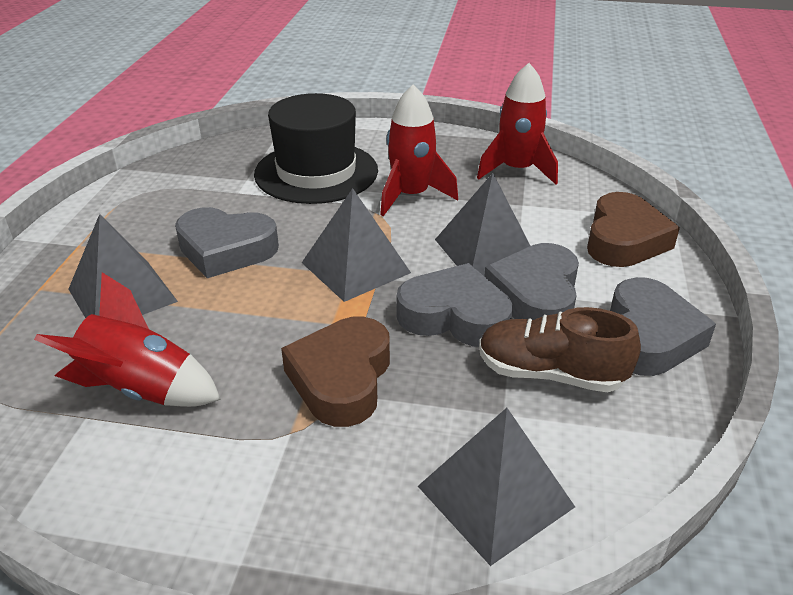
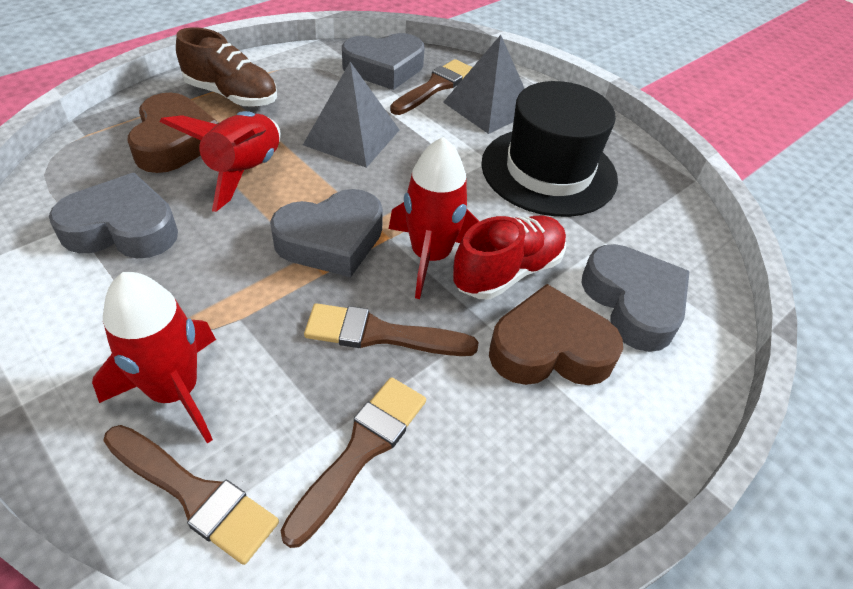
brown brush: none = 0 -> [103,425,279,565] [281,377,426,548] [304,303,479,356] [390,59,473,115] = 4
grey pyramid: [69,214,178,318] [302,188,411,302] [418,408,575,566] [435,173,530,276] = 4 -> [303,62,399,168] [443,35,525,134] = 2
red shoe: none = 0 -> [453,216,566,300] = 1

